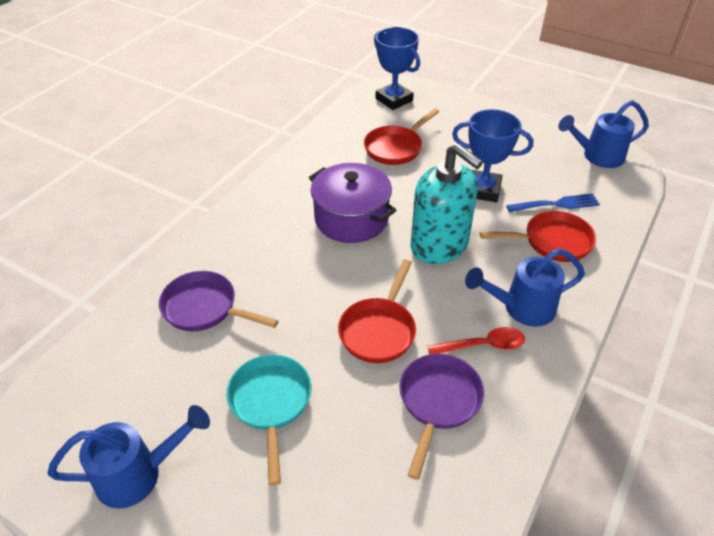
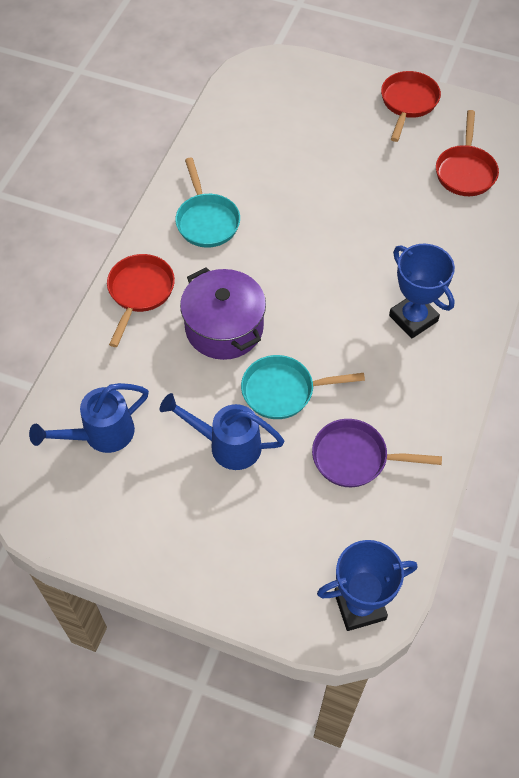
blue fork: [506,193,600,212] = 1 -> none = 0
blue watering can: [48,405,210,508] [465,248,585,327] [558,100,649,168] = 3 -> [29,383,149,453] [160,393,284,470] = 2
purple pan: [159,271,279,331] [399,354,484,480] = 2 -> [312,419,442,487] = 1
red spoon: [427,327,525,354] = 1 -> none = 0
turquoise pan: [226,355,311,486] = 1 -> [175,157,240,248] [241,355,365,419] = 2
turquoise soap dispenser: [410,143,483,264] = 1 -> none = 0

